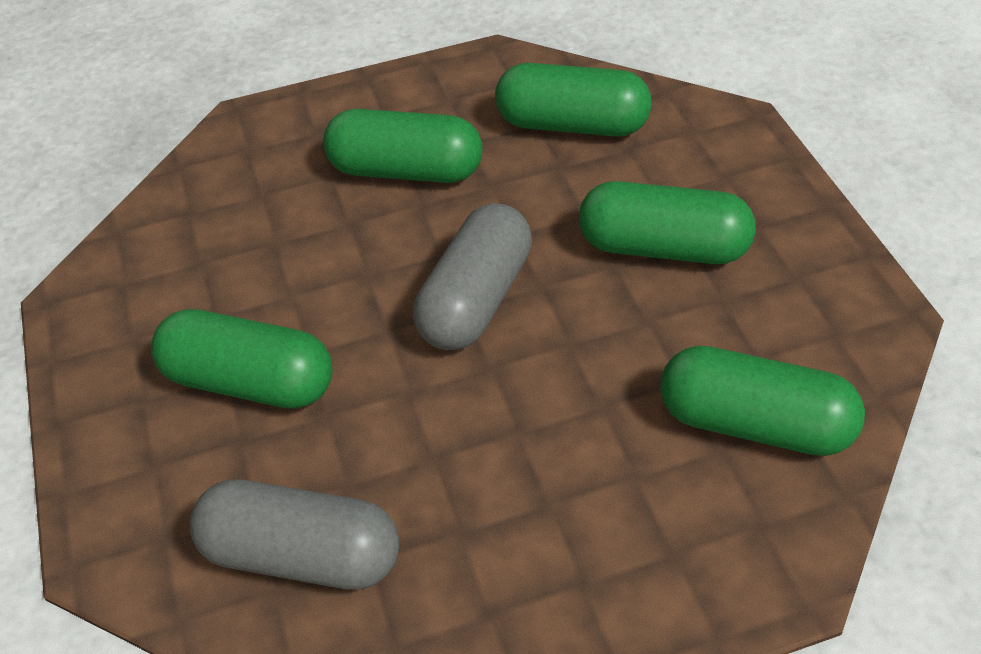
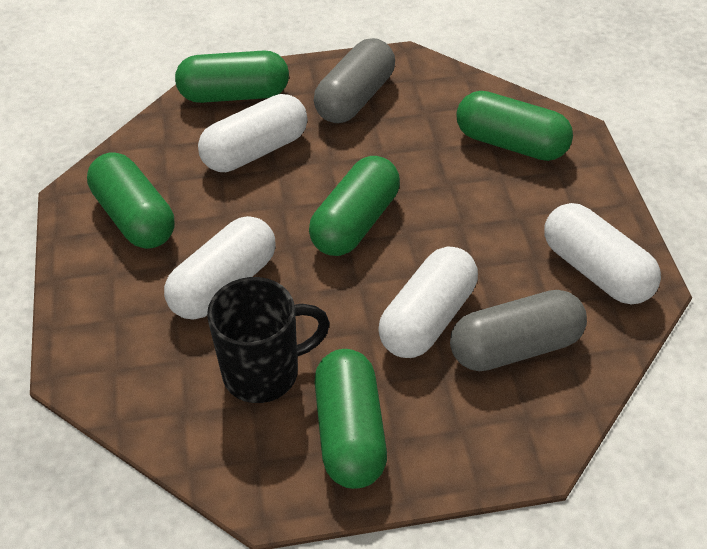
black mug: none = 0 -> [207,277,330,403] = 1
white capsule: none = 0 -> [164,216,276,320] [198,94,308,172] [378,246,478,358] [544,203,661,304] = 4

